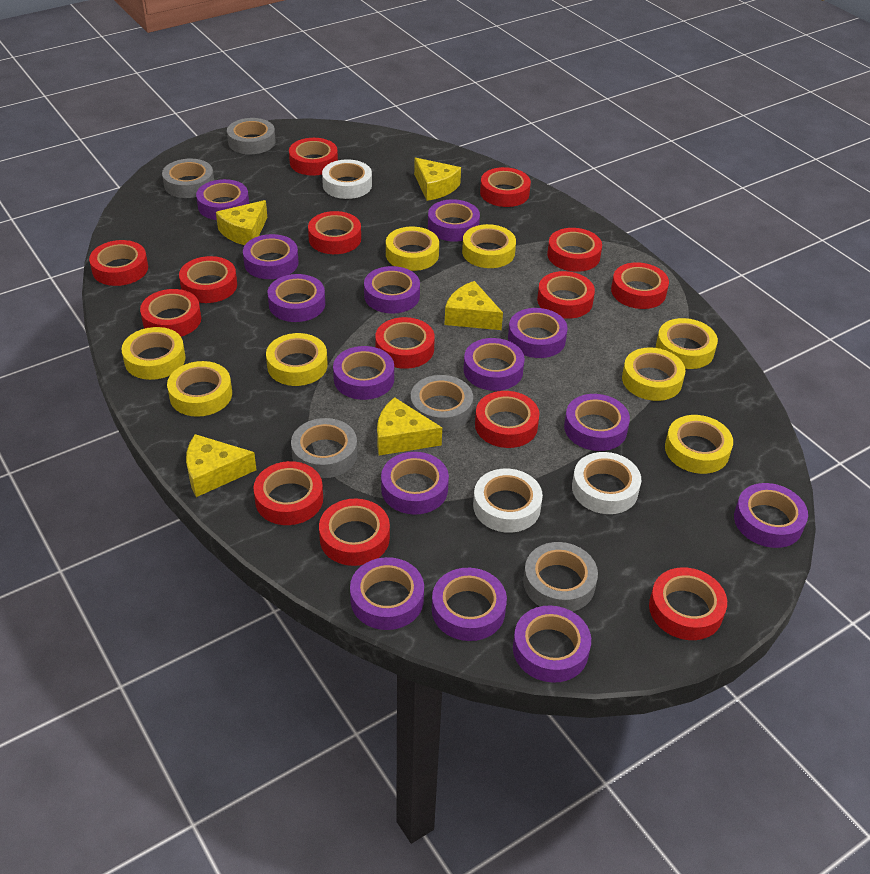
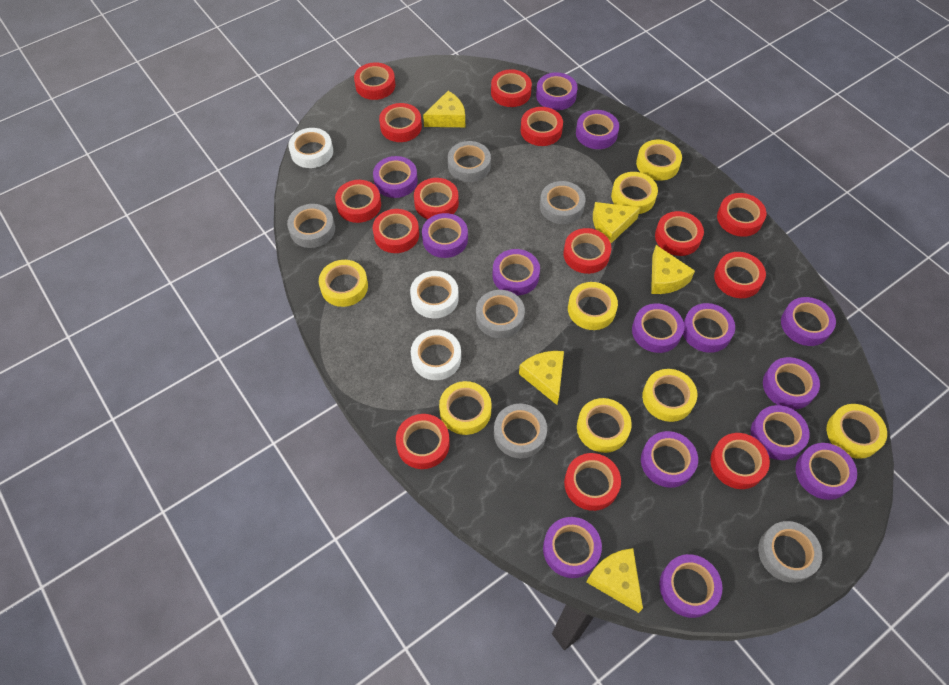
grey tape: [162,159,214,198] [227,118,276,154] [291,418,357,478] [410,375,473,431] [523,542,598,612] = 5 -> [287,204,335,248] [448,141,491,182] [476,290,525,338] [494,404,547,458] [540,181,585,224] [758,521,822,583] = 6

